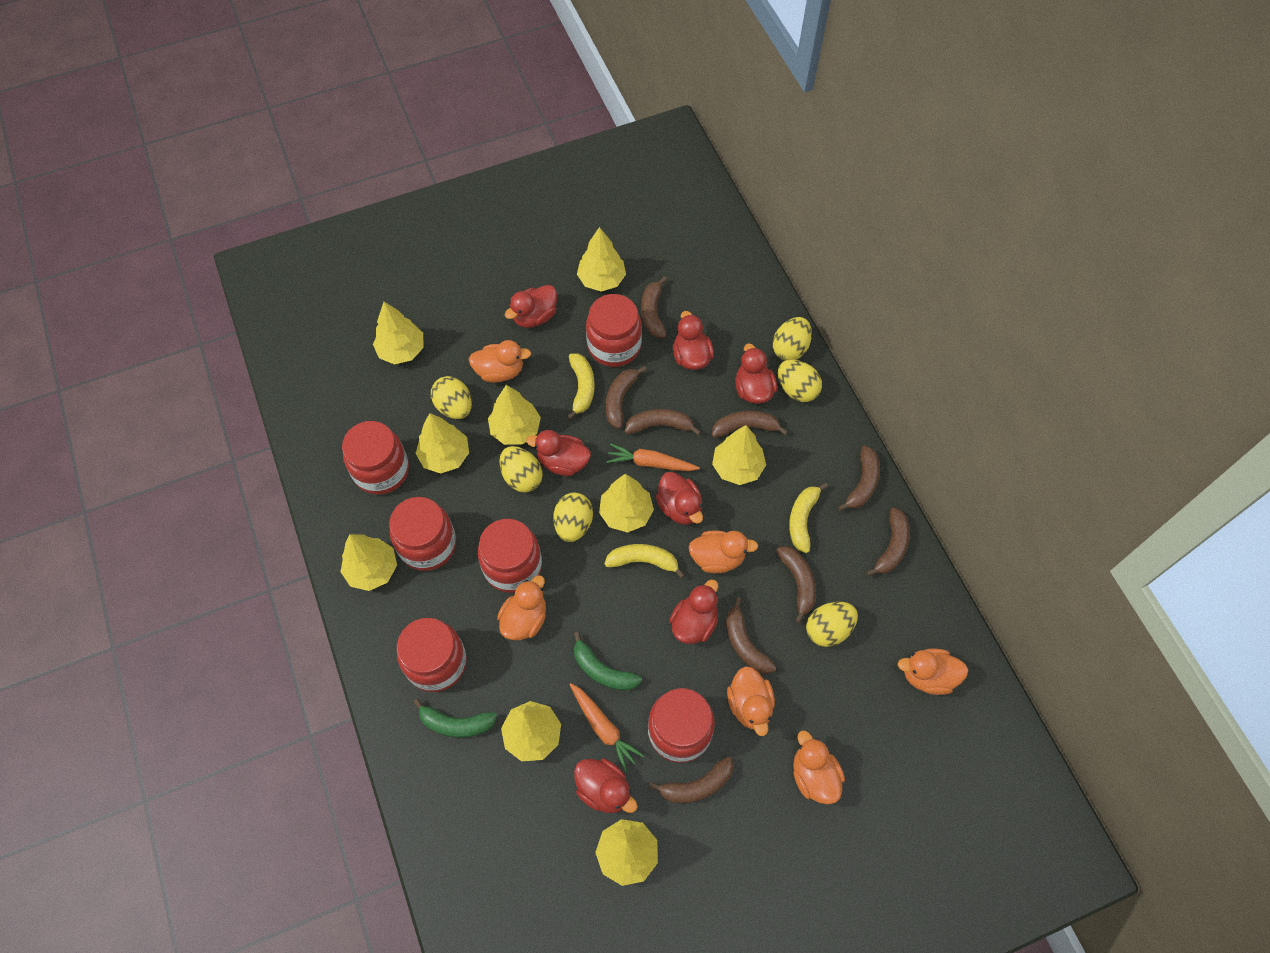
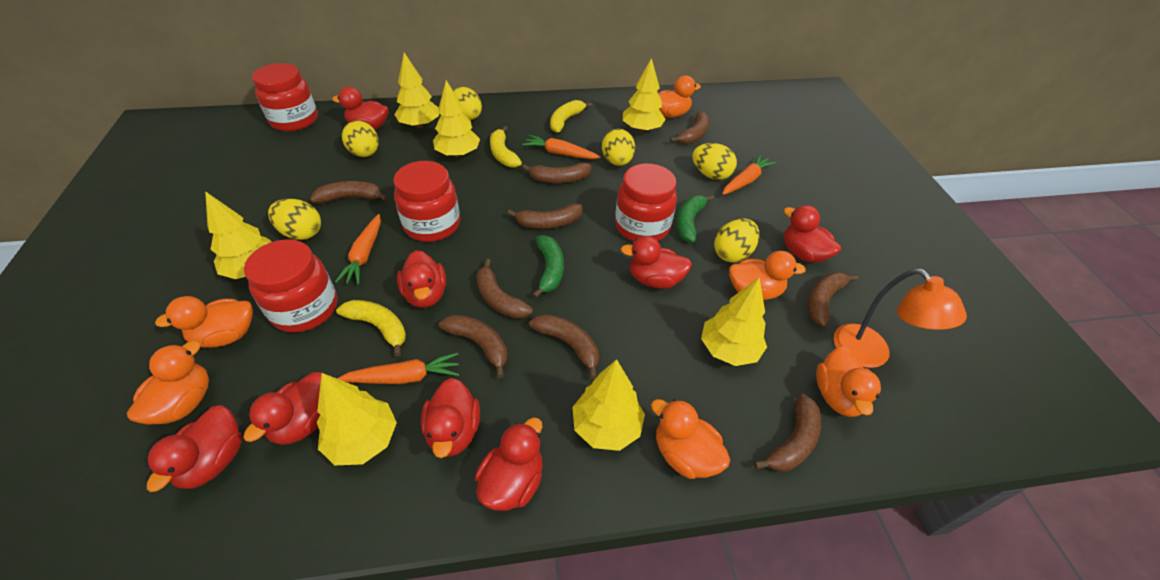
orange carrot: [569,683,644,772] [606,443,700,471] = 2 -> [335,214,381,284] [337,352,459,384] [522,135,601,159] [722,154,776,195] = 4
orange lamp: none = 0 -> [834,268,967,368] = 1
red duck: [505,285,557,328] [526,430,591,476] [574,758,638,813] [656,472,703,525] [669,579,718,644] [673,311,714,370] [735,343,777,404] = 7 -> [145,405,242,492] [243,372,322,445] [332,87,388,130] [397,250,446,308] [421,378,480,458] [475,417,543,511] [621,236,692,289] [784,205,841,263] = 8
red jar: [342,421,409,495] [389,497,456,571] [397,618,467,692] [478,519,542,593] [586,294,642,367] [648,688,715,763] = 6 -> [244,239,338,332] [252,63,318,132] [393,161,460,242] [615,163,677,242] = 4
yellow tree: [340,534,397,591] [373,302,424,364] [415,413,469,473] [488,385,541,445] [501,701,561,761] [577,227,626,292] [595,819,658,886] [599,474,654,533] [712,425,766,485] = 9 -> [205,191,272,279] [317,373,397,465] [394,53,439,128] [433,80,480,158] [573,359,645,451] [623,58,666,133] [701,278,767,366] = 7

